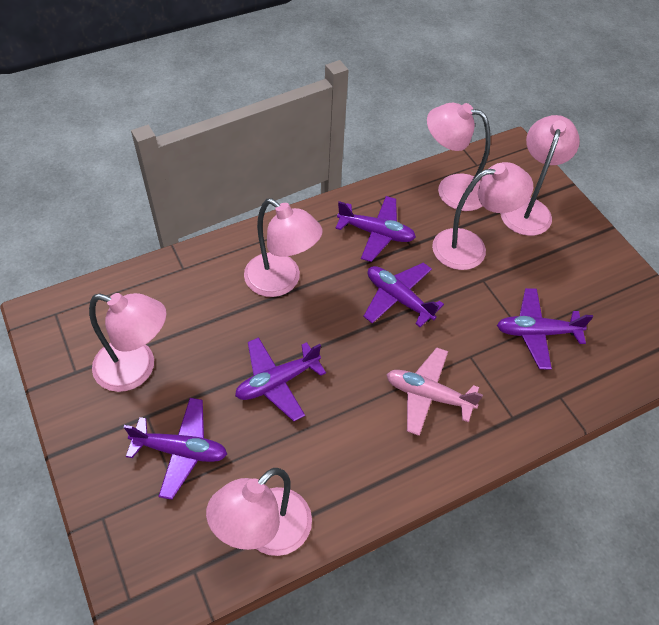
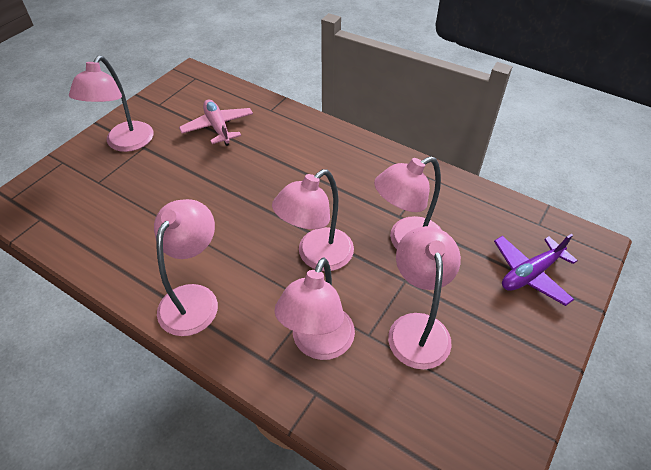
purple plane: [124,398,227,500] [235,337,326,421] [335,196,416,262] [363,263,444,327] [497,288,593,370] = 5 -> [494,234,578,306] = 1

